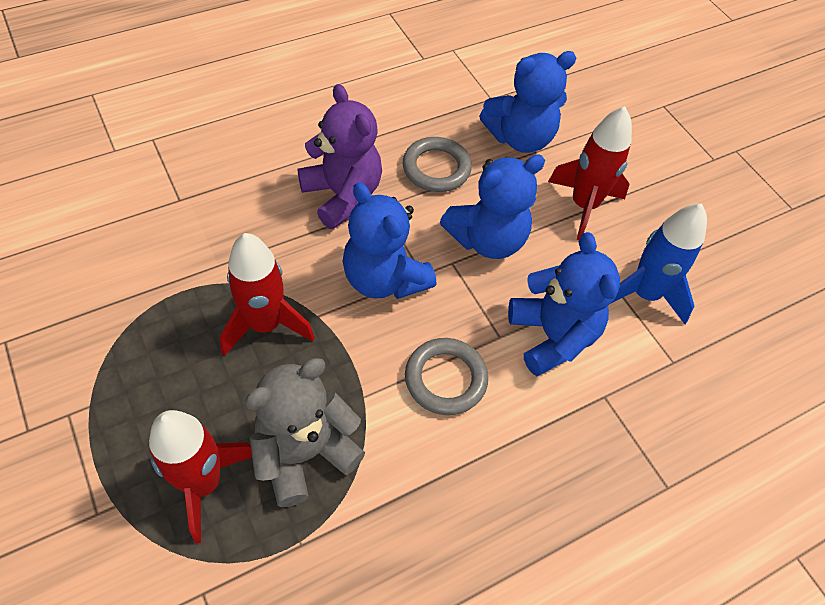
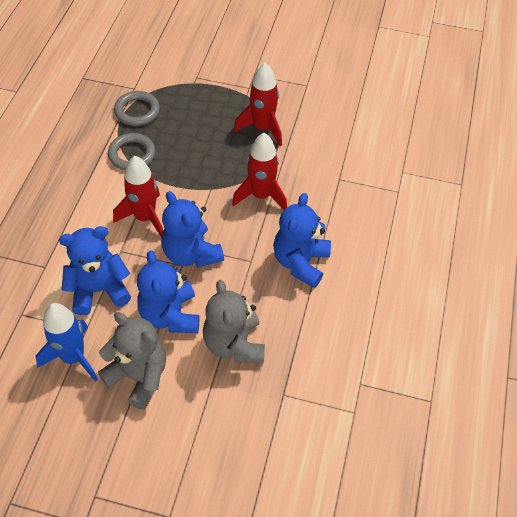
grey teddy bear: [245,358,365,507] = 1 -> [98,312,166,410] [203,280,265,363] = 2
purple teddy bear: [298,84,382,229] = 1 -> none = 0

